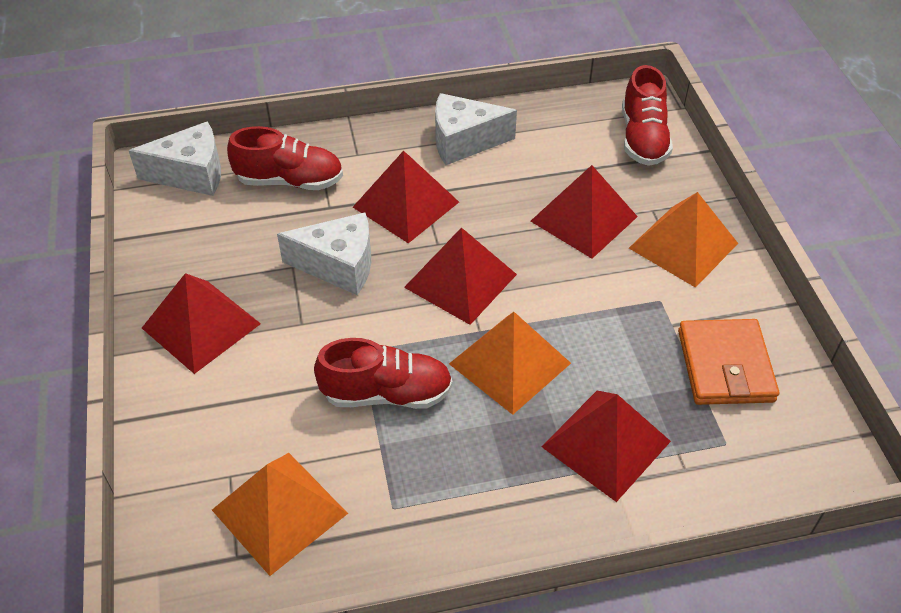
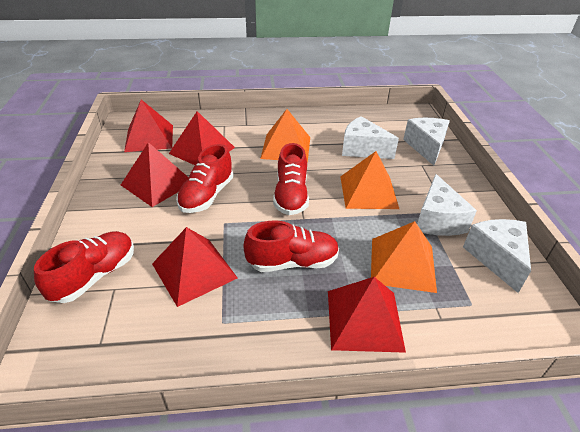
orange wallet: [678,319,779,405] = 1 -> none = 0
red shoe: [227,126,343,190] [314,338,453,409] [622,65,673,166] = 3 -> [34,231,134,303] [176,144,233,213] [243,220,339,272] [273,143,309,215] = 4
white cheese: [129,121,221,196] [277,213,371,295] [435,93,517,165] = 3 -> [342,116,399,159] [403,118,450,166] [417,174,477,236] [463,219,531,293] = 4

